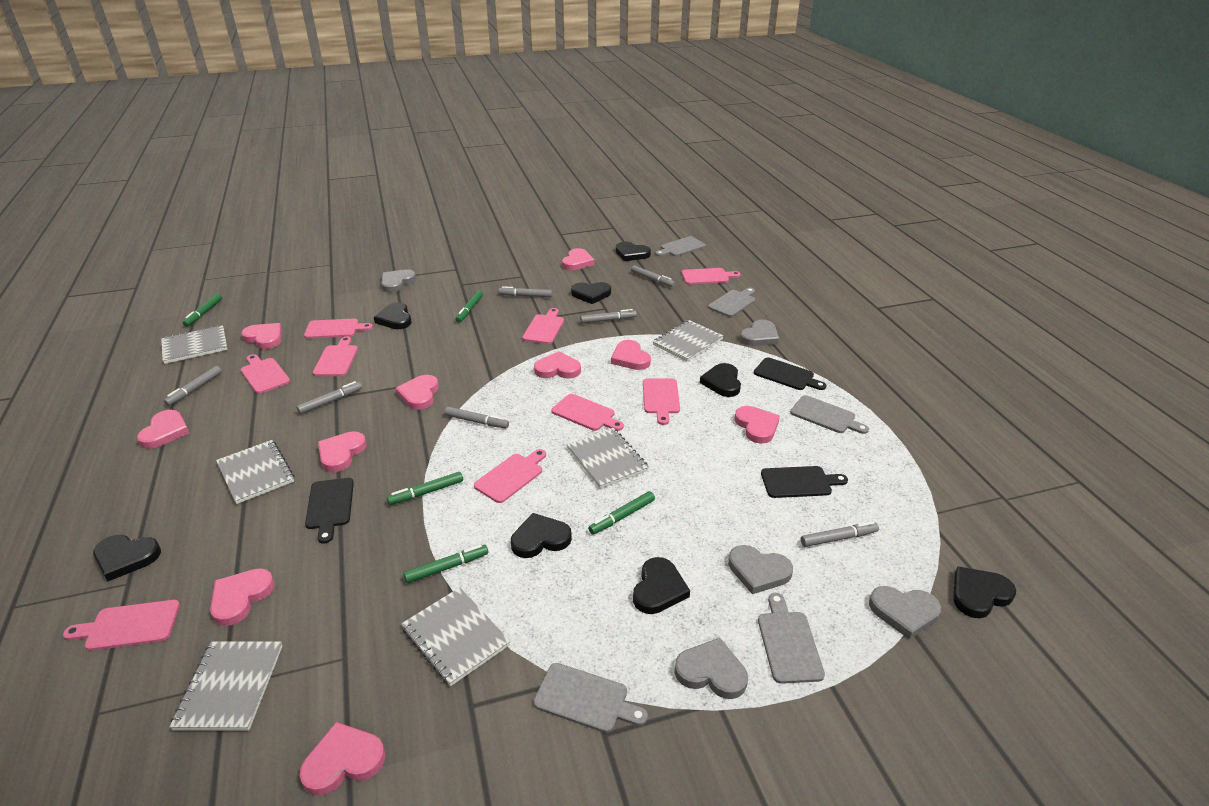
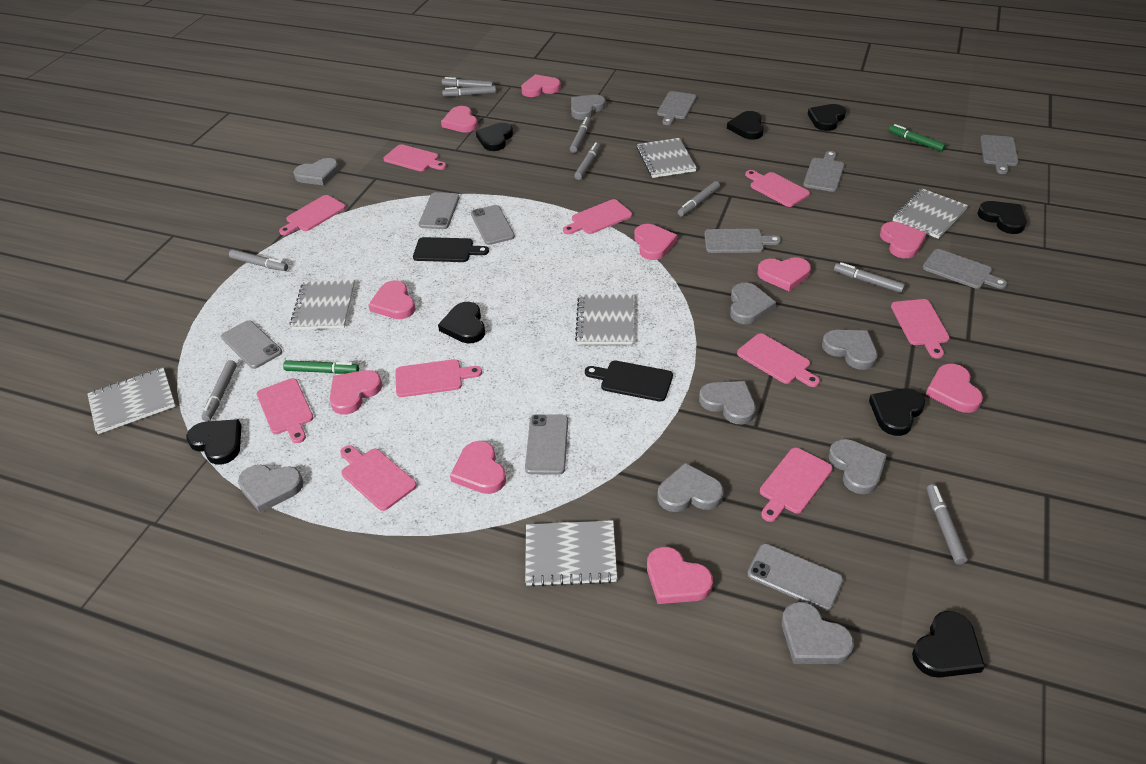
black cutting board: [305,478,354,543] [754,357,827,390] [761,466,848,498] = 3 -> [413,237,489,262] [585,361,673,402] = 2
green marker: [183,294,222,327] [387,472,463,505] [404,545,488,583] [456,290,483,323] [588,491,655,534] = 5 -> [283,360,359,374] [888,124,946,152] = 2
grey heart: [381,269,416,293] [675,638,748,699] [728,545,793,594] [740,320,779,346] [869,586,941,639] = 5 -> [238,465,303,513] [293,158,339,185] [571,95,606,120] [657,463,723,512] [699,381,756,424] [730,283,776,324] [782,602,854,664] [822,330,878,370] [828,439,887,494] = 9
grey marker: [164,366,222,406] [297,381,362,414] [445,407,509,428] [498,286,552,297] [580,309,637,323] [631,265,675,287] [801,521,879,547] = 7 -> [201,360,237,421] [229,249,288,271] [442,77,494,87] [442,85,496,97] [570,117,591,153] [574,142,601,180] [678,181,720,217] [834,262,905,293] [927,484,968,564] = 9
grey phone: none = 0 -> [221,320,282,369] [419,192,460,229] [471,205,515,245] [525,414,568,475] [747,544,843,611] = 5
pink cutting board: [63,600,180,651] [240,354,290,394] [304,319,373,339] [313,336,358,376] [474,449,546,503] [522,308,564,344] [551,394,624,431] [643,378,680,425] [682,268,741,285] = 9 -> [257,378,313,443] [279,195,346,235] [340,445,417,511] [383,144,446,171] [395,359,482,397] [563,199,632,234] [737,333,820,387] [745,170,810,207] [760,448,833,522] [891,299,950,358] = 10

